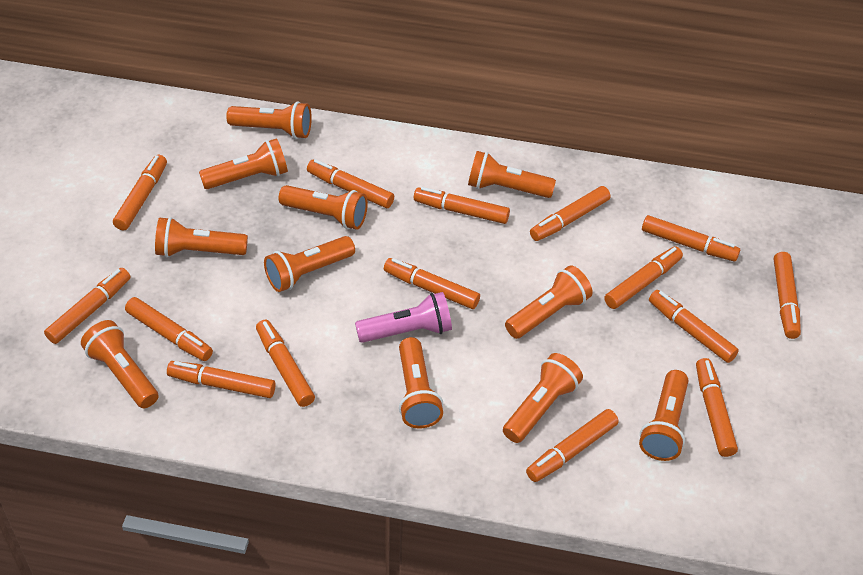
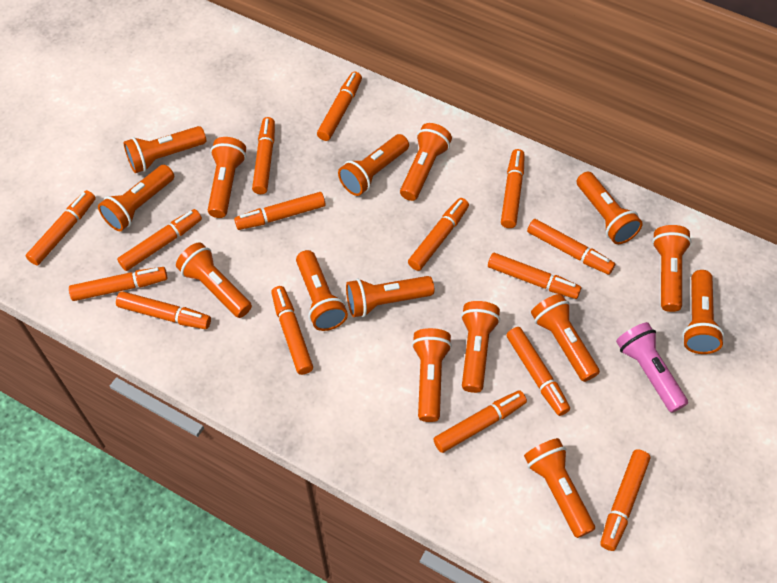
orange flashlight: [81,320,158,408] [155,217,248,257] [199,138,288,189] [226,102,312,139] [264,236,355,292] [278,185,368,230] [399,337,443,428] [468,151,556,198] [503,353,583,443] [505,265,593,339] [639,370,688,461] = 11 -> [98,165,174,231] [124,126,206,173] [176,242,252,318] [208,137,246,218] [296,250,348,331] [338,134,409,196] [346,276,434,317] [400,123,452,201] [412,328,452,422] [461,301,500,393] [524,438,595,538] [531,294,600,382] [577,172,643,244] [652,225,691,312] [682,270,724,354] = 15

